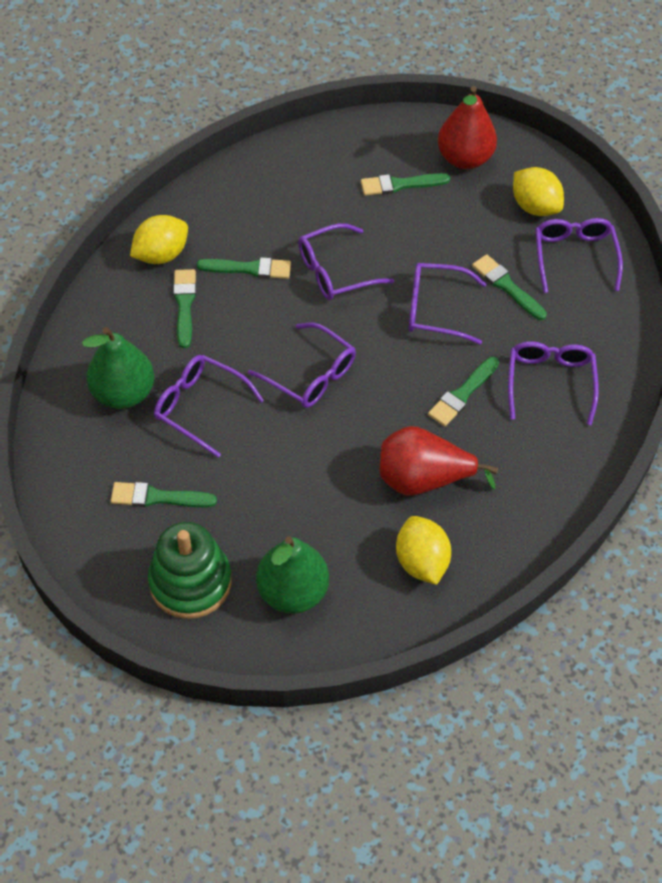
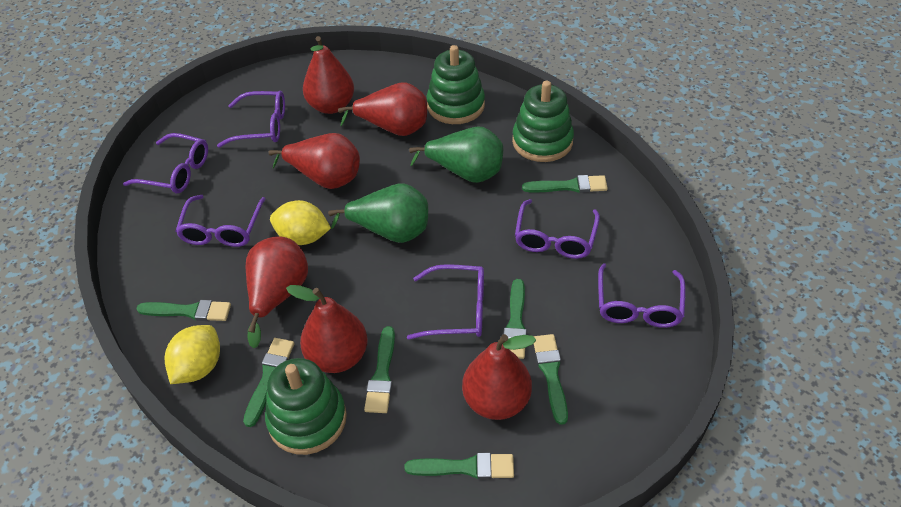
green brush: [111,482,217,507] [173,269,196,348] [197,257,291,279] [361,173,450,196] [428,357,499,426] [472,254,547,320] = 6 -> [136,300,231,321] [243,338,294,427] [364,326,395,413] [404,453,514,479] [503,279,527,359] [522,175,608,193] [534,334,568,425] = 7
green stacking toy: [148,522,232,619] = 1 -> [265,358,347,455] [427,45,485,124] [512,81,574,162] = 3
red pear: [379,426,498,496] [438,86,497,169] = 2 -> [246,237,308,348] [268,133,360,189] [286,285,368,373] [303,36,354,114] [338,82,427,136] [462,334,536,420] = 6
yellow lemon: [130,215,188,264] [396,516,451,585] [513,167,564,216] = 3 -> [165,325,220,384] [270,200,331,245] = 2

